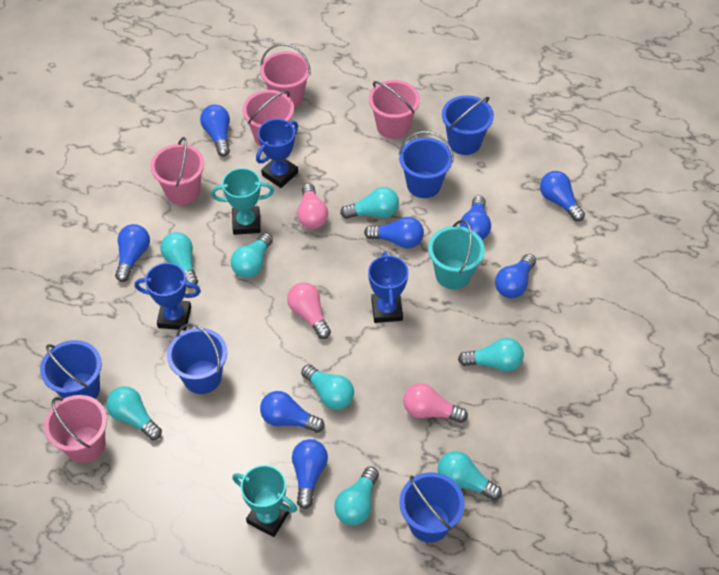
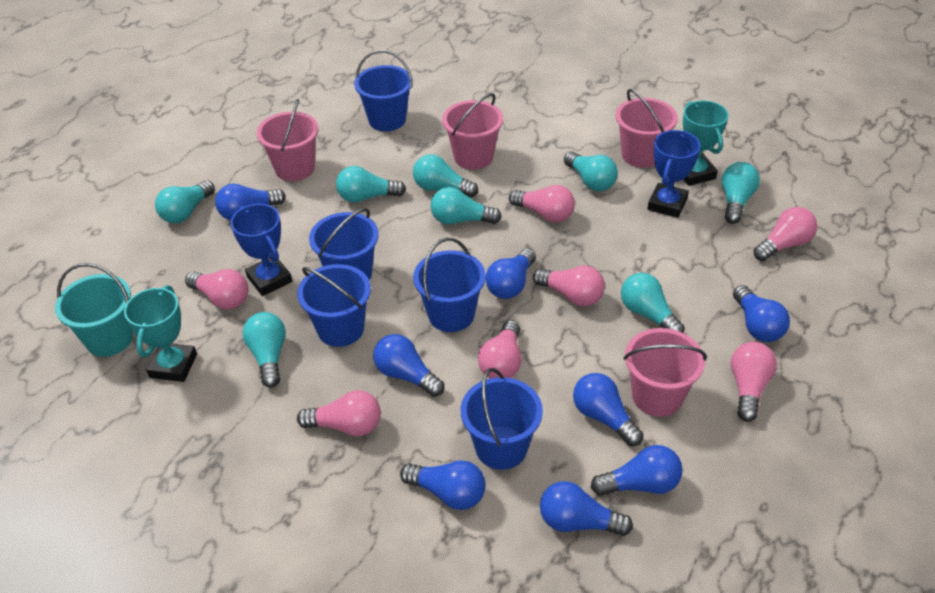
blue trophy: [135,263,201,330] [256,119,298,188] [368,252,408,323] = 3 -> [231,204,292,296] [647,130,701,218] = 2
pink bucket: [44,395,107,463] [151,137,204,205] [243,90,294,147] [260,43,311,108] [369,80,420,139] = 5 -> [257,99,319,181] [442,93,503,170] [616,89,678,167] [623,328,707,417] = 4
pink light bulb: [287,282,331,339] [297,183,328,229] [403,383,468,423] = 3 -> [185,269,248,310] [297,390,381,436] [478,320,521,379] [509,185,575,223] [533,266,605,306] [731,342,777,422] [753,207,817,261] = 7

